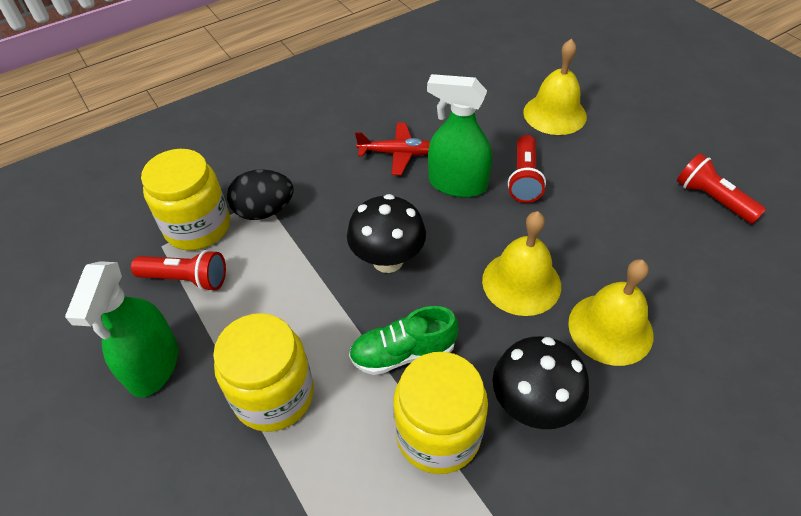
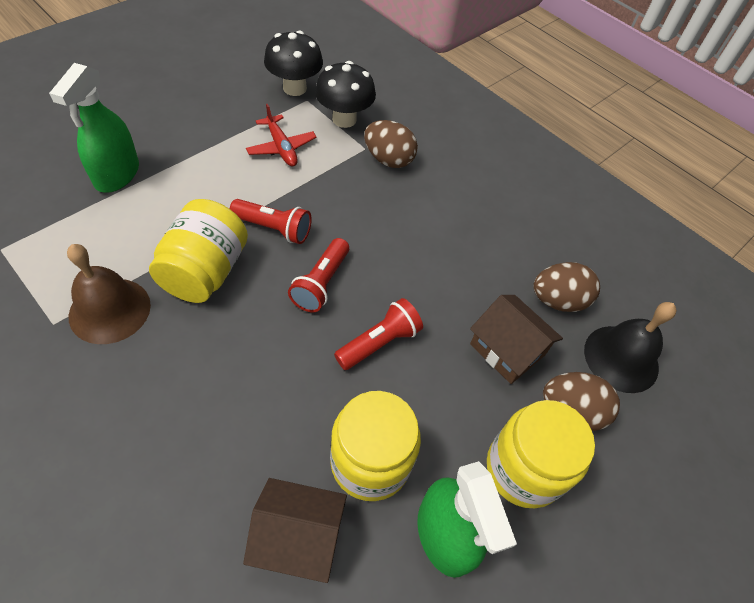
black bell: none = 0 -> [584,302,677,393] = 1
black egg: [227,169,294,220] = 1 -> none = 0
brown bell: none = 0 -> [67,244,151,344] = 1
brown egg: none = 0 -> [364,120,418,168] [533,262,600,312] [543,372,620,431] = 3
brown house: none = 0 -> [243,478,347,583] [470,295,563,384] = 2
green shoe: [349,306,459,375] = 1 -> none = 0
yellow bell: [482,211,561,316] [523,39,587,135] [568,259,653,366] = 3 -> none = 0

